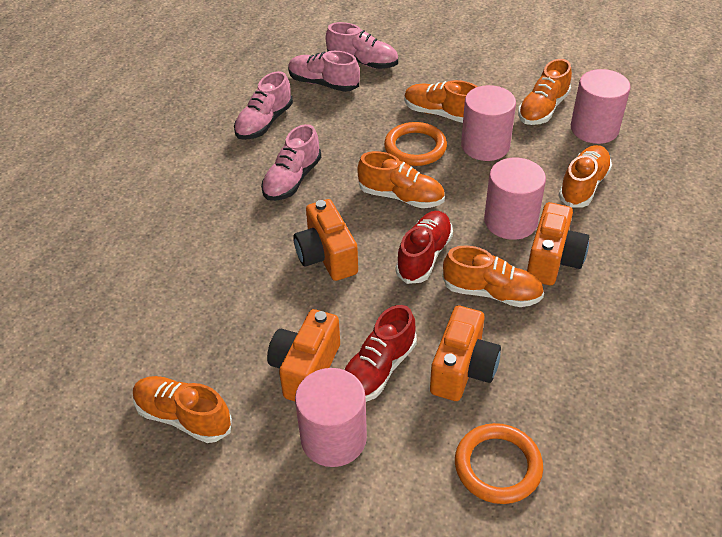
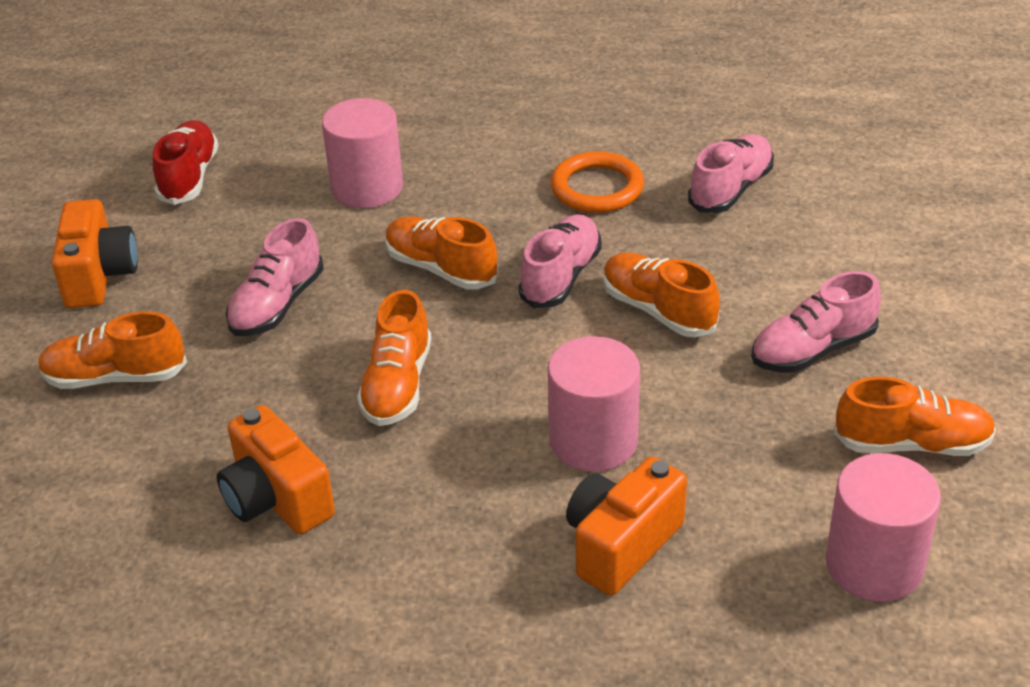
orange camera: [267,309,340,401] [293,199,358,281] [430,306,501,401] [527,202,589,285] = 4 -> [52,199,138,308] [217,405,335,534] [566,457,687,596] = 3
orange ring: [384,122,447,166] [455,423,543,504] = 2 -> [550,151,644,213] = 1
orange shoe: [133,376,232,443] [357,151,445,208] [404,80,477,123] [442,245,544,307] [518,59,572,125] [558,145,612,207] = 6 -> [38,312,187,389] [357,290,432,426] [386,216,498,290] [603,253,720,337] [834,377,996,456] = 5
pink cylinder: [295,368,367,467] [461,85,516,161] [484,158,546,240] [571,69,631,144] = 4 -> [322,98,403,208] [548,336,640,472] [825,453,941,602] = 3
red shoe: [344,305,417,402] [395,211,453,284] = 2 -> [152,120,219,205] = 1

